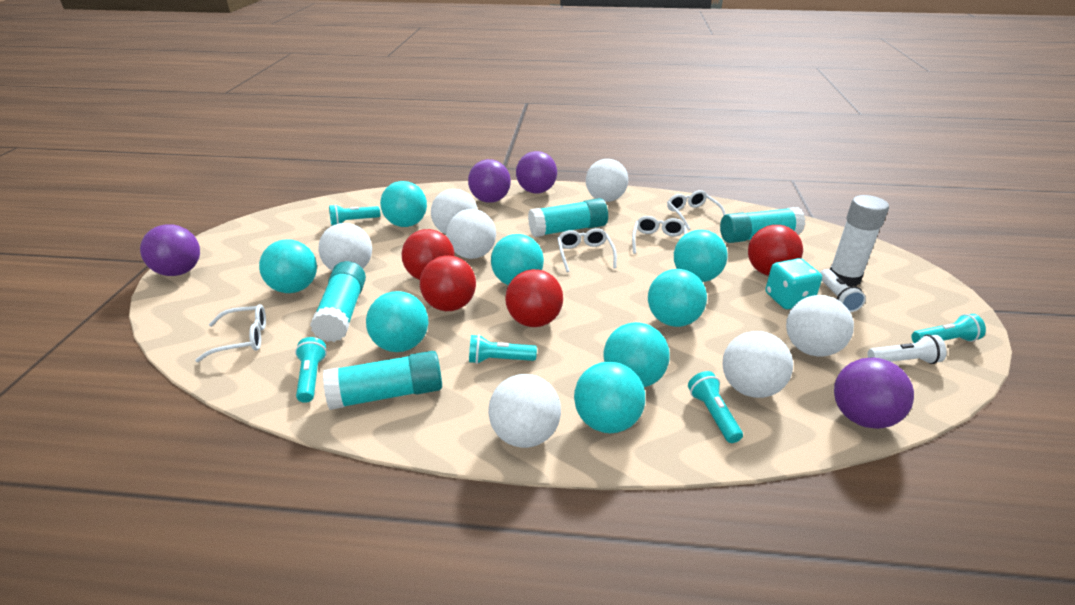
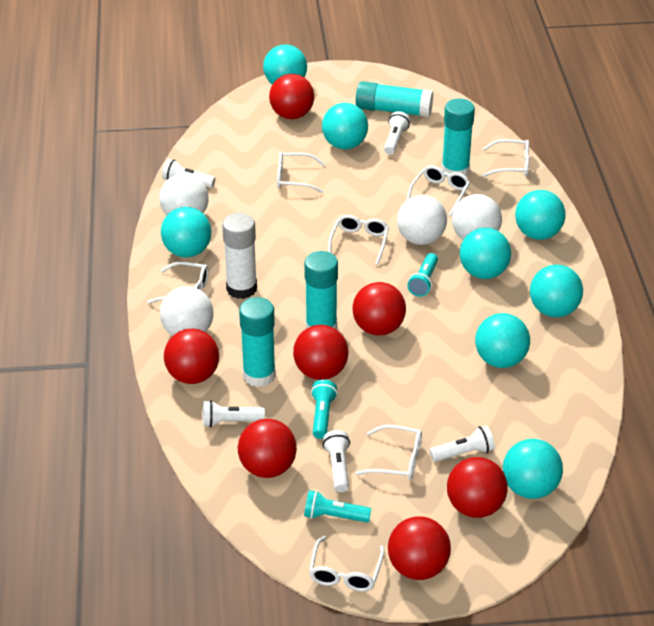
purple ball: [140,224,200,276] [468,159,511,203] [516,151,557,194] [834,358,914,429] = 4 -> none = 0
red ball: [402,229,455,280] [420,255,476,311] [505,269,563,327] [748,225,803,276] = 4 -> [164,329,219,384] [238,419,297,478] [269,74,314,119] [293,325,348,380] [352,282,406,336] [388,516,451,580] [447,457,508,518] = 7
turquoise dice: [766,258,822,309] = 1 -> none = 0
turquoise flashlight: [295,337,327,403] [329,204,381,225] [469,334,537,364] [688,371,743,443] [912,314,986,343] = 5 -> [304,490,371,522] [311,380,338,439] [407,253,438,297] = 3
white ball: [318,223,372,271] [431,189,477,234] [446,209,496,259] [488,374,561,448] [586,159,628,202] [723,331,793,398] [786,295,854,356] = 7 -> [159,173,209,215] [160,286,214,336] [397,195,447,245] [452,194,502,240] = 4
white flashlight: [820,269,866,312] [868,334,947,364] = 2 -> [162,159,215,188] [203,400,265,427] [323,430,350,492] [384,111,410,155] [430,425,495,462] = 5
white glasses: [195,304,266,362] [557,228,617,272] [632,216,687,254] [667,190,726,230] = 4 -> [147,262,209,304] [277,152,325,193] [309,536,385,592] [328,215,389,265] [356,425,422,480] [407,165,470,216] [482,139,529,177] = 7

